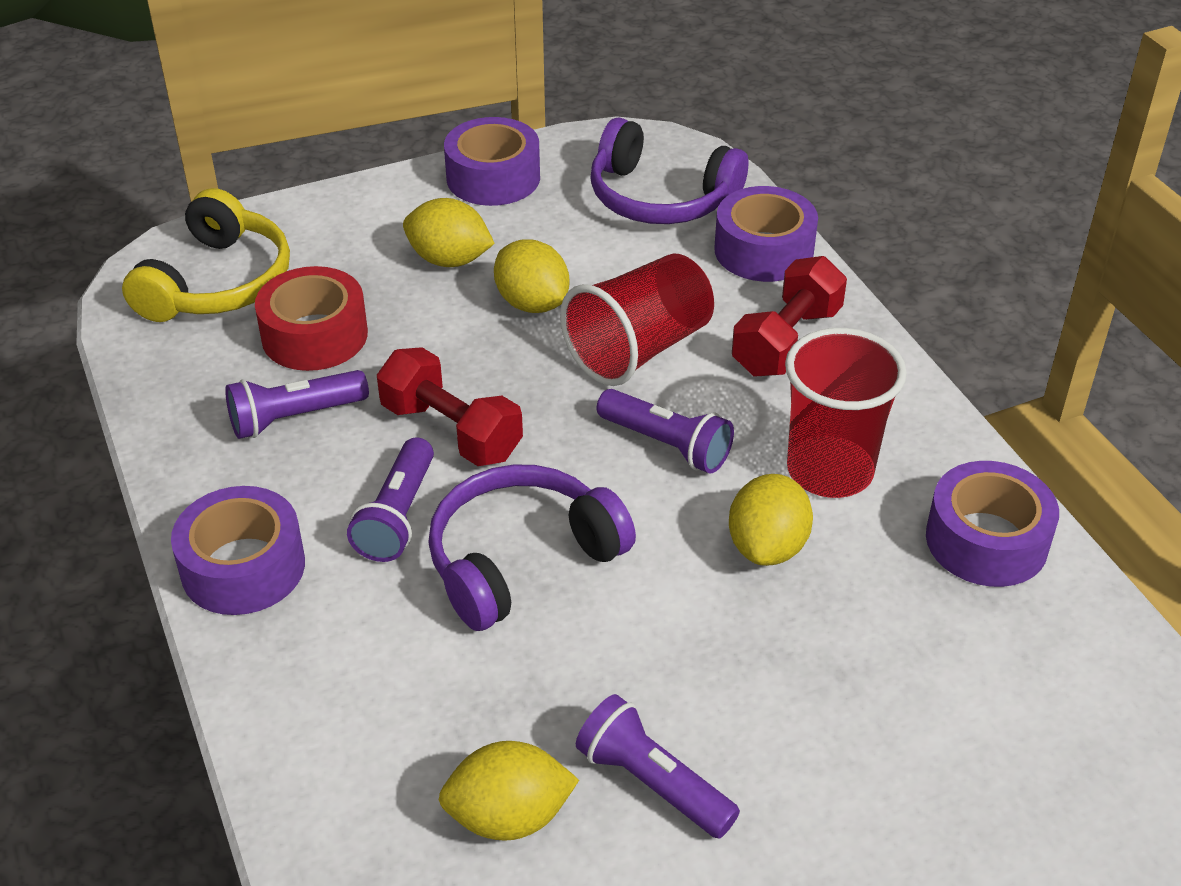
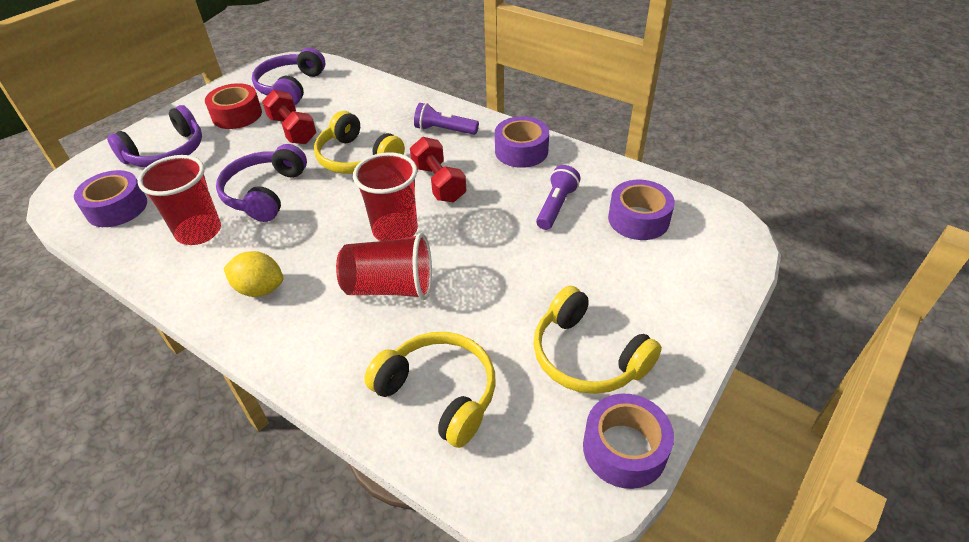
purple flashlight: [225,370,369,439] [347,437,434,562] [576,694,740,839] [597,389,734,474] = 4 -> [414,103,479,135] [536,165,581,230] = 2
purple headphones: [428,464,636,631] [591,118,748,224] = 2 -> [107,105,202,167] [216,144,307,222] [252,48,325,105] = 3
red cup: [560,254,714,386] [785,328,907,498] = 2 -> [138,155,221,245] [336,233,432,300] [353,152,418,241] = 3
yellow headphones: [122,188,290,322] = 1 -> [314,111,405,174] [364,332,496,448] [533,286,662,394] = 3
yellow lemon: [403,198,495,267] [439,741,579,841] [494,239,569,313] [729,474,813,566] = 4 -> [224,251,283,297] = 1

